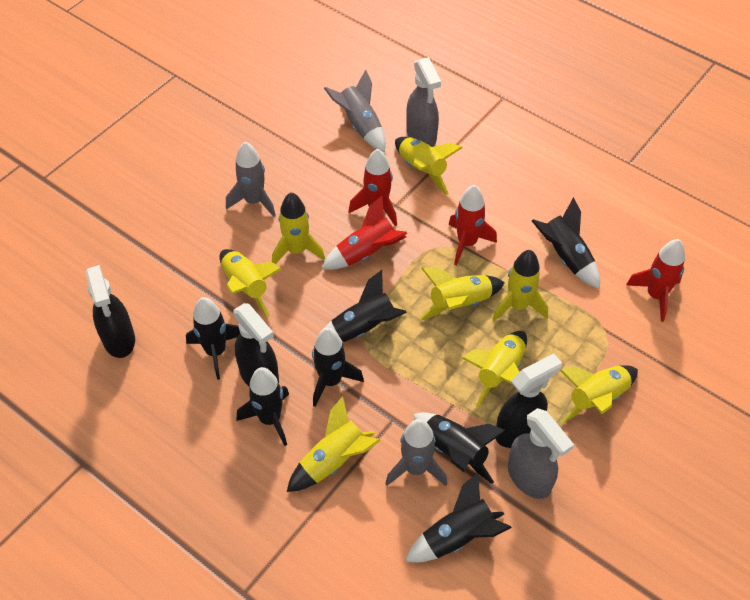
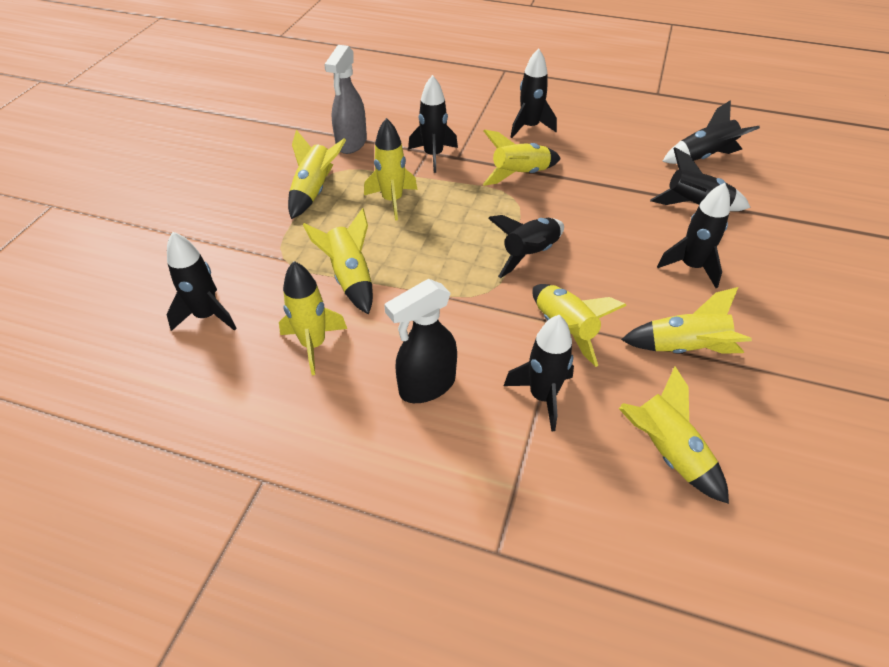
black rocket: [186,297,240,380] [236,367,289,446] [312,328,364,407] [324,270,407,343] [405,473,512,563] [413,412,506,484] [532,197,600,289] = 7 -> [166,232,237,331] [408,75,458,173] [488,215,564,278] [504,315,574,431] [511,48,557,138] [650,148,751,211] [657,183,730,288] [662,100,760,164] = 8
black spray bottle: [86,265,135,358] [233,303,279,387] [495,353,562,448] = 3 -> [384,279,457,403] = 1
grey rocket: [226,142,276,217] [324,70,386,152] [385,419,447,486] = 3 -> none = 0
grey spray bottle: [406,57,441,147] [508,408,574,499] = 2 -> [324,45,367,154] = 1
red rocket: [321,196,407,270] [348,149,397,226] [448,185,497,265] [626,239,685,322] = 4 -> none = 0

